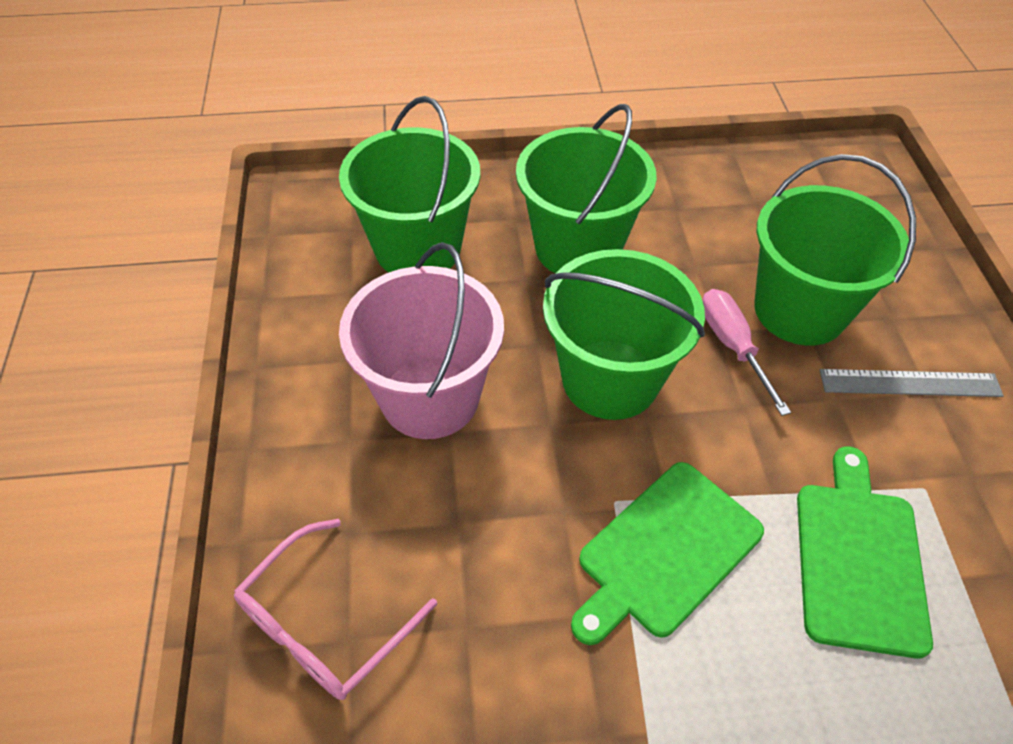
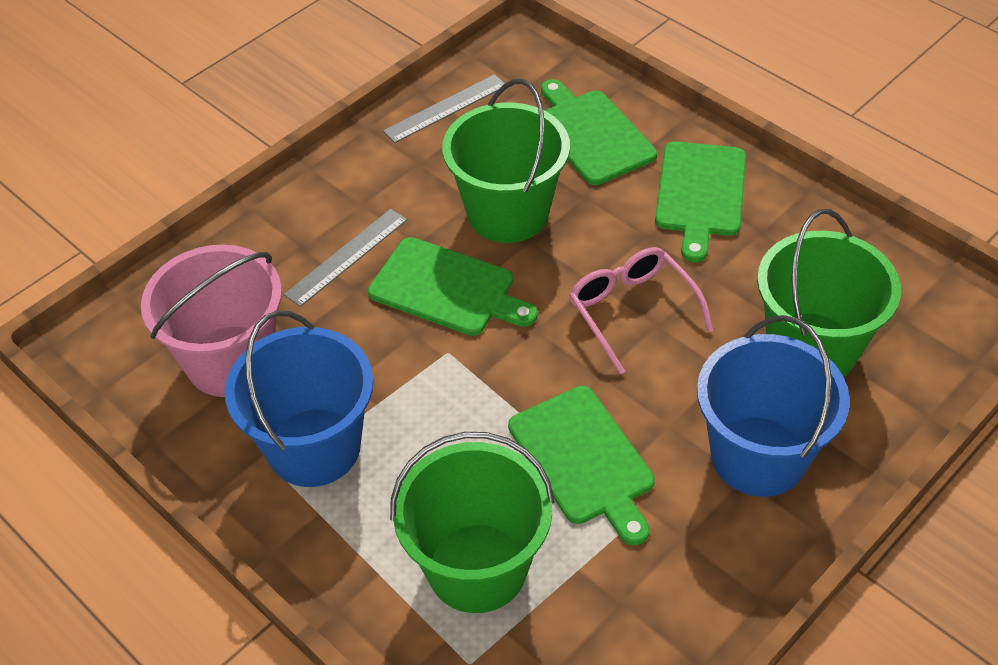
blue bucket: none = 0 -> [225,310,373,487] [697,315,850,497] = 2
green bucket: [339,96,480,273] [516,104,657,273] [543,249,705,420] [754,154,916,346] = 4 -> [390,432,555,613] [442,79,570,243] [757,209,901,377] = 3
green cutting board: [571,462,764,645] [797,447,933,659] = 2 -> [368,237,538,336] [508,386,655,545] [541,79,657,185] [655,141,746,262] = 4
grey ruler: [820,369,1004,397] = 1 -> [283,209,407,307] [383,74,505,143] = 2
pink screwdriver: [702,289,791,416] = 1 -> none = 0

